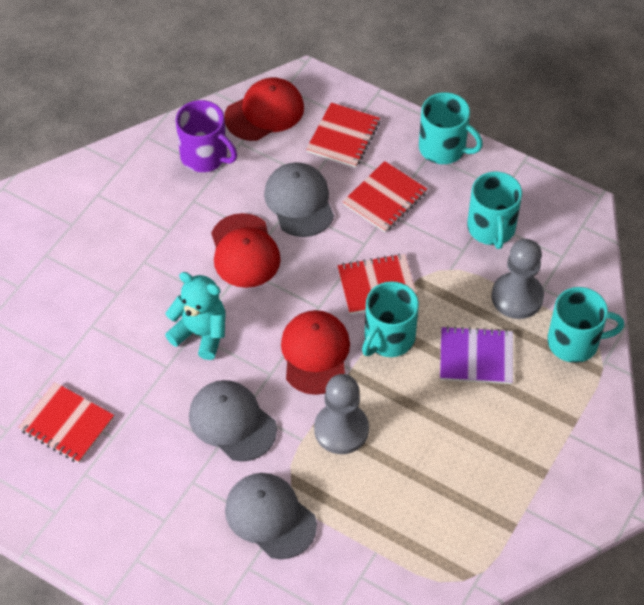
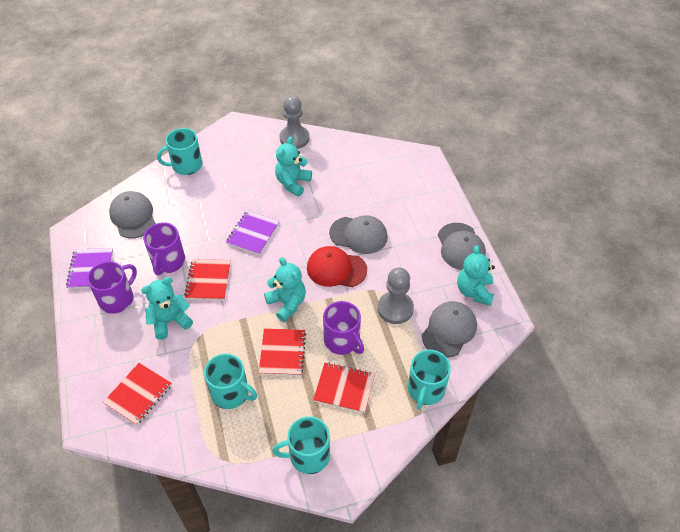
grey cap: [189,380,277,462] [225,473,317,559] [264,162,334,237] = 3 -> [109,191,156,238] [329,215,388,254] [422,301,477,357] [438,223,486,270] = 4
purple mug: [176,100,237,172] = 1 -> [87,261,137,314] [143,222,185,275] [323,301,364,355] = 3
purple notebook: [440,326,513,384] = 1 -> [66,248,113,289] [226,210,280,255] = 2
red cap: [211,213,281,288] [224,77,304,141] [281,310,350,395] = 3 -> [307,246,367,287] = 1
turquoise teddy bear: [165,272,226,360] = 1 -> [141,277,193,340] [264,257,306,322] [275,137,312,197] [457,245,495,306] = 4

